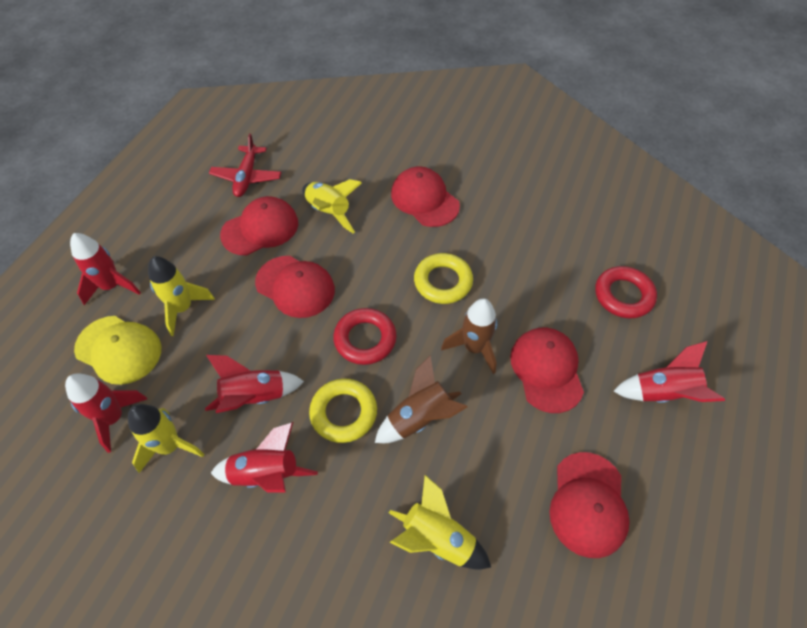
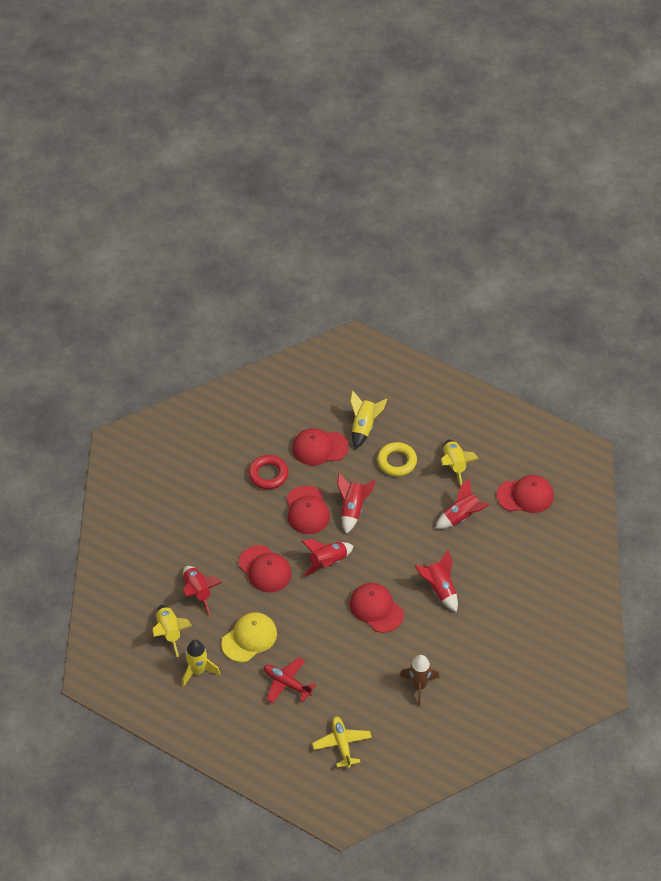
brown rocket: [375,355,467,443] [441,298,497,374] = 2 -> [400,655,440,706] = 1
red ring: [333,308,397,365] [595,266,657,318] = 2 -> [248,455,289,489] = 1
yellow plane: none = 0 -> [312,716,372,768] = 1
yellow ring: [309,379,377,443] [414,253,473,304] = 2 -> [377,442,417,476] = 1

